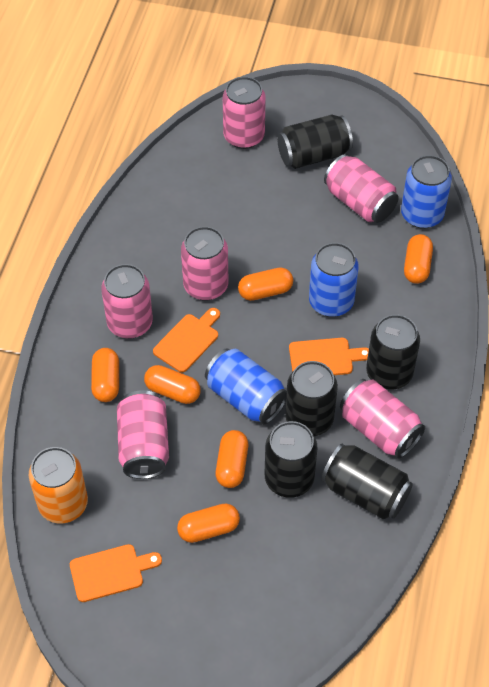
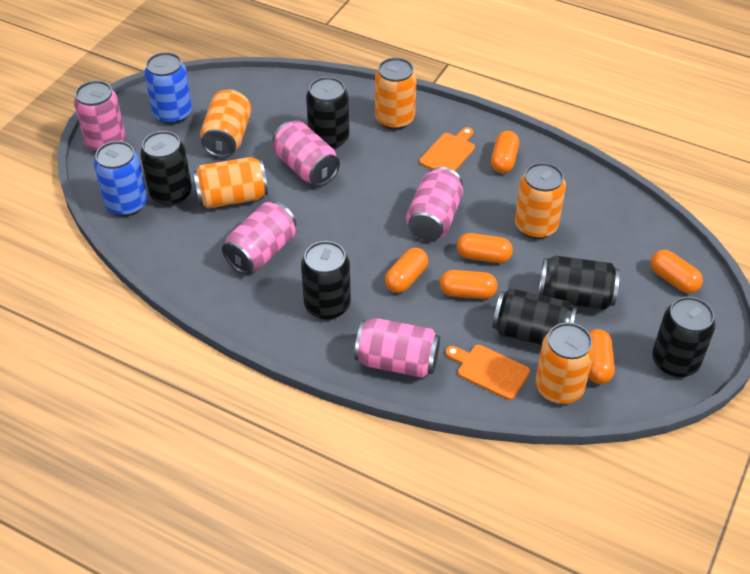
black can: [265,421,318,498] [277,115,353,169] [285,361,338,436] [322,444,413,519] [366,314,420,389] = 5 -> [140,131,192,206] [301,241,351,320] [306,77,349,149] [492,288,577,345] [539,256,620,310] [652,297,716,377] = 6
blue can: [205,348,287,424] [309,243,359,317] [401,155,452,229] = 3 -> [94,141,148,216] [144,52,192,124] = 2
orange can: [29,447,88,524] = 1 -> [193,157,268,209] [200,89,252,158] [375,57,417,130] [515,163,566,239] [535,322,594,404] = 5
orange cutting board: [70,544,162,602] [153,308,220,372] [289,338,369,375] = 3 -> [419,127,475,171] [445,345,530,400] = 2
pink can: [101,264,153,339] [117,390,169,479] [181,226,228,301] [223,76,266,149] [324,154,399,223] [340,379,425,459] = 6 -> [74,80,126,152] [222,202,296,274] [273,121,340,186] [354,318,440,378] [406,167,463,241] = 5

